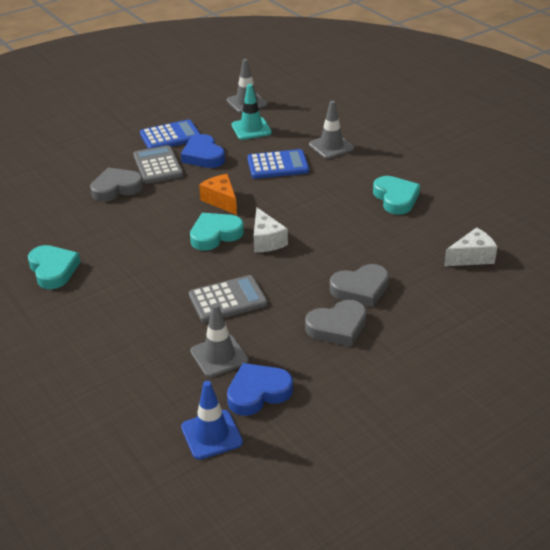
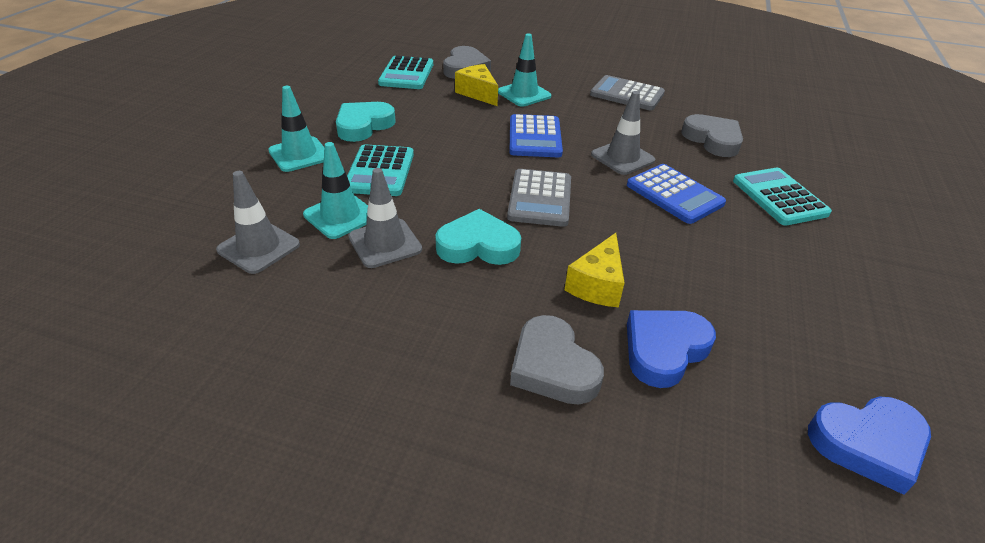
blue traffic cone: [181,381,243,460] = 1 -> none = 0
orange cheese: [199,174,237,215] = 1 -> none = 0
turquoise calculator: none = 0 -> [347,144,414,196] [378,56,433,89] [733,168,832,226] = 3
turquoise heart: [28,245,81,289] [190,213,244,251] [373,176,420,215] = 3 -> [336,102,396,142] [435,209,521,265] = 2
turquoise traffic cone: [232,84,272,140] = 1 -> [268,86,324,172] [303,142,368,239] [498,33,551,107] = 3
white cheese: [254,207,288,253] [444,227,497,266] = 2 -> none = 0
yellow cheese: none = 0 -> [455,64,498,106] [565,233,624,307] = 2

